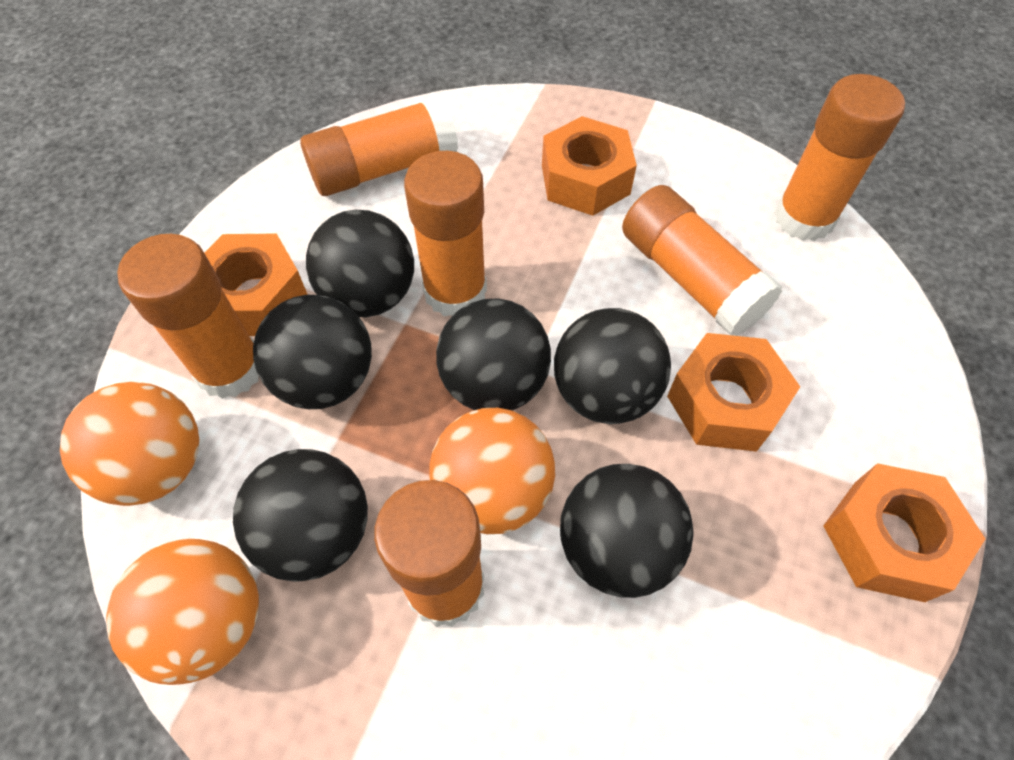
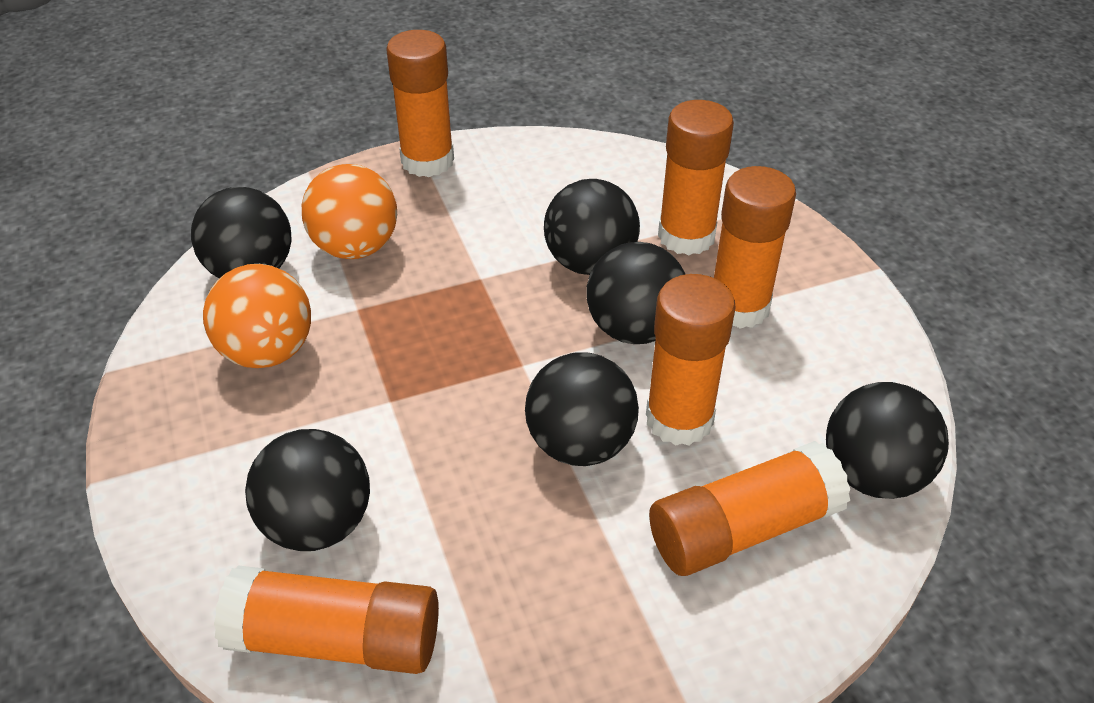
orange ball: [60,382,199,506] [106,539,259,685] [430,408,555,534] = 3 -> [203,264,311,368] [302,164,397,259] = 2
orange nut: [205,233,308,336] [542,116,637,216] [667,333,800,452] [823,463,985,602] = 4 -> none = 0

